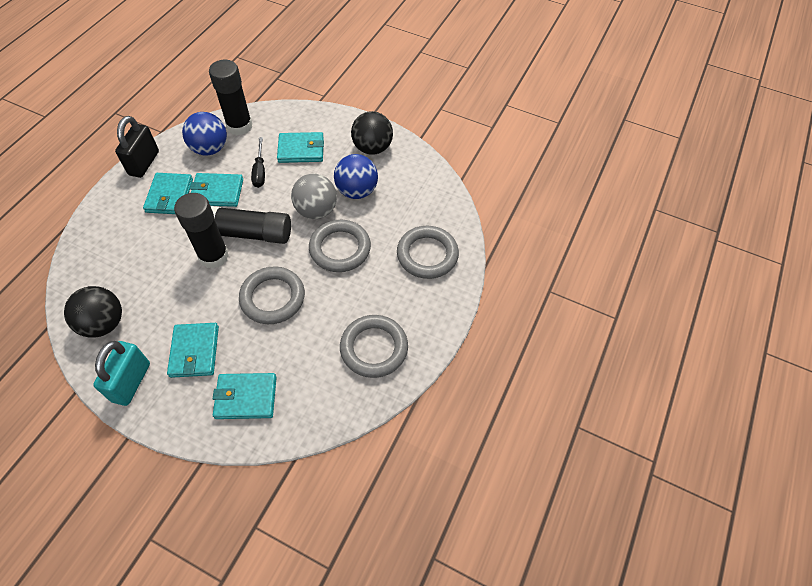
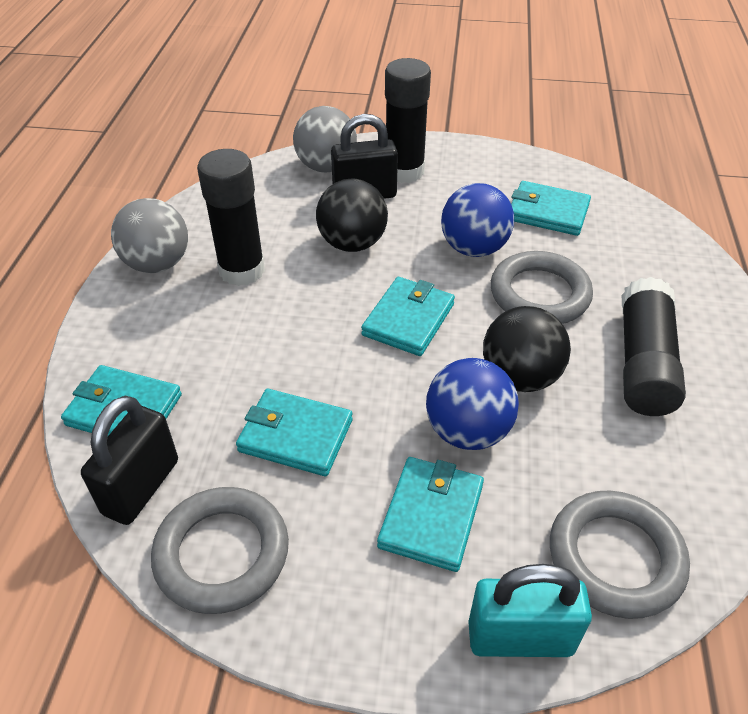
black padlock: [115,116,159,178] = 1 -> [81,396,178,525] [331,114,398,199] = 2
black screwdriver: [251,137,265,188] = 1 -> none = 0
grey ball: [291,174,337,219] = 1 -> [111,198,188,273] [293,106,357,173] = 2
grey ring: [239,266,305,324] [309,220,371,272] [340,315,408,378] [397,226,459,279] = 4 -> [151,487,289,614] [491,251,593,324] [550,490,690,619] = 3

